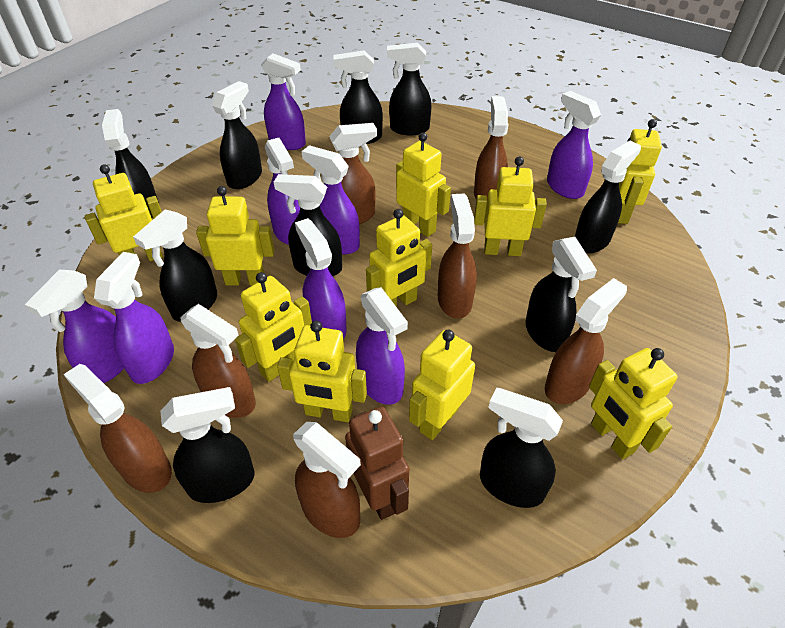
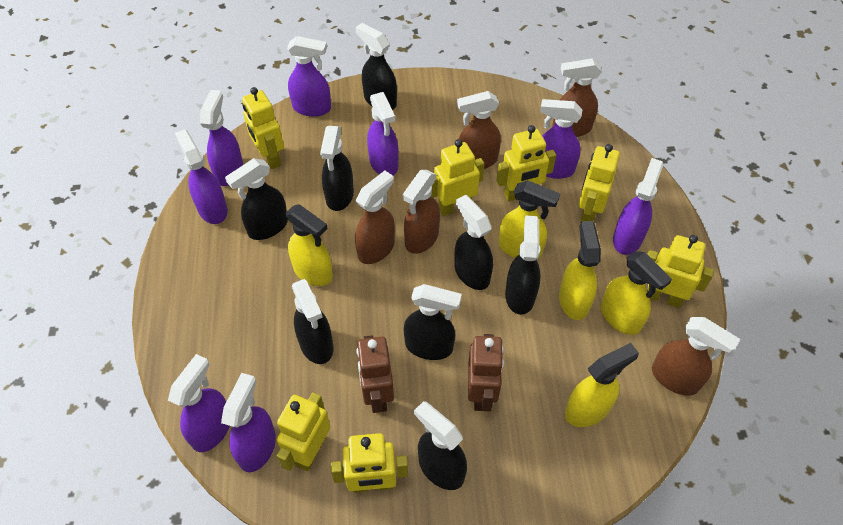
black spray bottle: [102,109,159,218] [133,209,217,322] [160,387,254,503] [212,81,262,189] [274,174,342,276] [333,51,383,144] [387,43,431,135] [480,388,563,508] [525,237,597,352] [575,141,641,254] = 10 -> [225,158,288,240] [292,279,333,364] [320,126,354,211] [355,23,397,110] [404,284,462,360] [414,401,467,490] [455,195,493,290] [505,215,541,315] = 8
brown robot: [345,407,409,520] = 1 -> [356,335,394,413] [468,334,504,411] = 2
brown spray bottle: [64,364,172,493] [180,304,256,418] [293,422,361,538] [329,123,377,224] [438,193,477,319] [474,96,508,206] [545,278,627,404] = 7 -> [355,170,395,264] [403,170,440,254] [457,91,501,169] [552,58,602,137] [652,317,740,396] = 5
yellow robot: [85,164,163,261] [196,186,274,286] [235,272,312,382] [277,321,367,422] [366,209,432,307] [396,132,451,237] [409,330,475,440] [474,156,547,256] [589,348,678,459] [618,119,662,224] = 10 -> [242,87,284,169] [277,392,331,471] [331,433,408,493] [431,139,484,216] [496,125,556,202] [578,144,620,221] [647,235,714,308] = 7
yellow spray bottle: none = 0 -> [286,204,333,286] [499,180,560,259] [559,221,601,320] [565,343,639,427] [601,251,672,335] = 5

